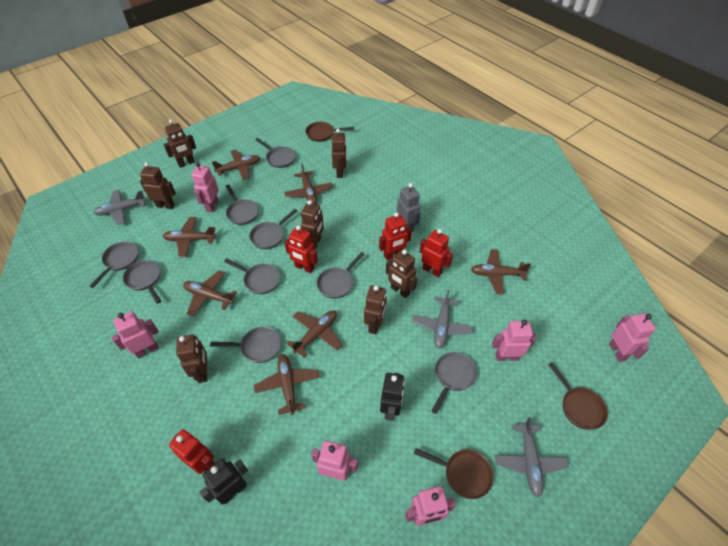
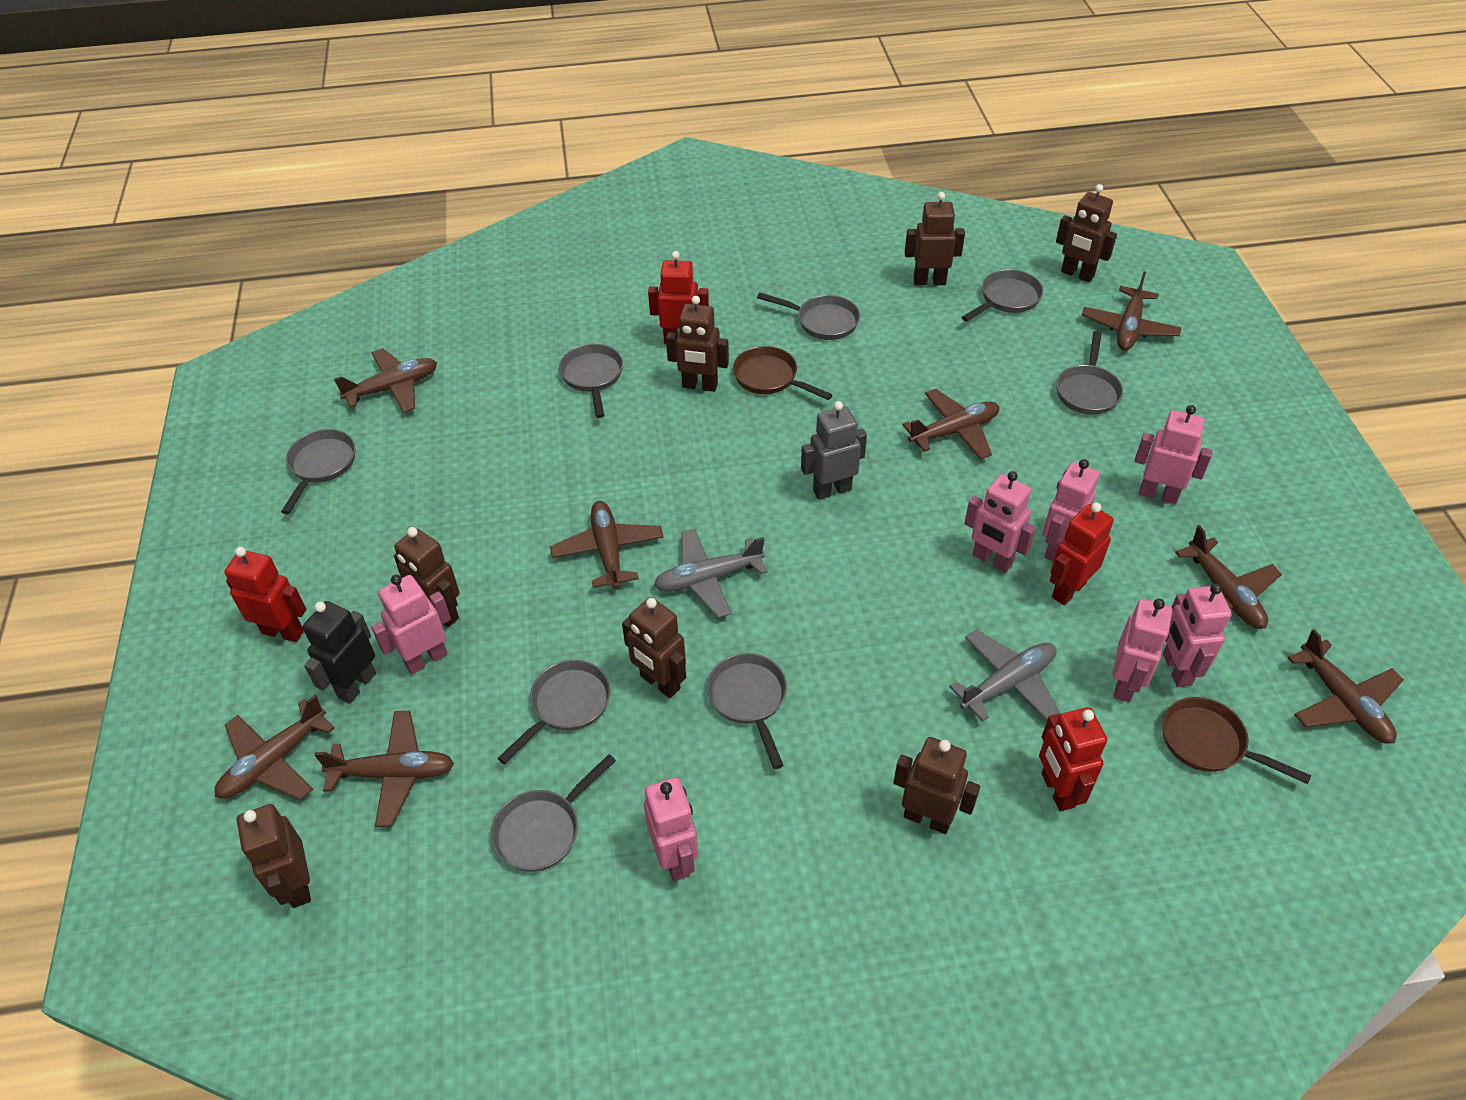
black robot: [199,458,248,505] [380,373,405,421] = 2 -> [302,601,376,704] = 1
brown pan: [306,122,354,142] [414,448,494,499] [548,362,608,430] = 3 -> [733,346,832,400] [1162,697,1311,784] = 2
brown plane: [163,217,216,257] [183,270,237,317] [212,149,260,180] [254,354,320,415] [284,164,333,204] [287,310,342,358] [471,249,531,294] = 7 -> [214,695,335,800] [314,711,454,827] [334,348,437,413] [550,501,663,589] [902,389,999,460] [1082,272,1181,351] [1175,525,1282,629] [1288,629,1404,744] = 8
grey pan: [90,241,139,288] [123,260,161,304] [210,326,281,363] [224,258,280,294] [226,184,259,225] [249,209,297,249] [255,138,296,168] [317,252,365,299] [432,352,477,414] = 9 -> [281,429,355,514] [491,754,616,872] [498,660,611,764] [559,344,623,418] [707,653,787,769] [757,292,860,340] [962,269,1043,322] [1056,331,1123,415] = 8
grey plane: [93,190,146,225] [412,290,473,348] [495,417,569,497] = 3 -> [654,528,767,618] [949,630,1061,722] = 2
pink robot: [112,312,159,359] [191,162,219,212] [311,441,358,481] [405,486,456,526] [492,320,536,361] [609,313,656,362] = 6 -> [371,574,451,674] [644,777,698,881] [964,471,1036,573] [1043,459,1099,561] [1112,599,1172,702] [1134,405,1213,504] [1163,584,1232,687] = 7

